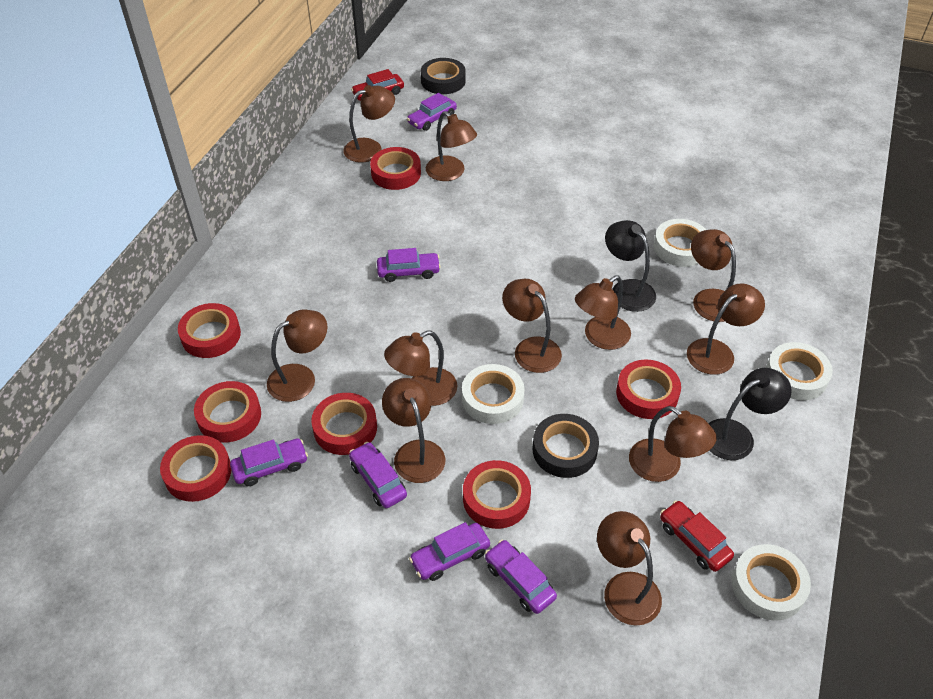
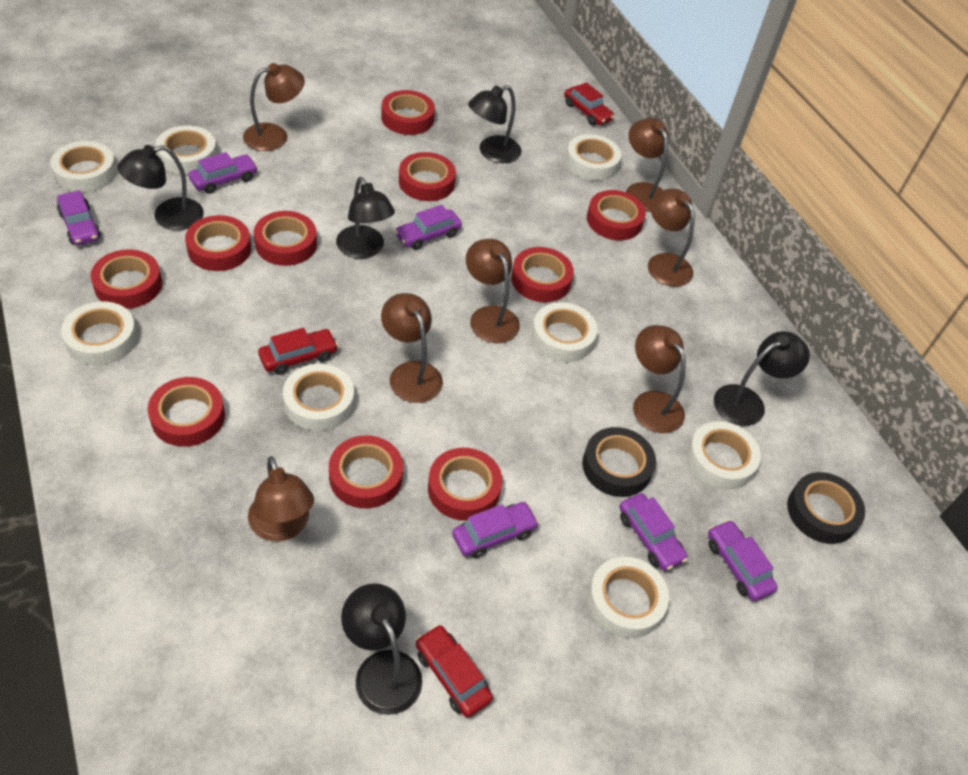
black lamp: [605,220,656,312] [708,368,792,460] = 2 -> [117,145,204,230] [336,177,395,259] [341,583,422,715] [468,85,521,163] [714,331,810,426] = 5
brown lamp: [267,309,327,402] [343,85,395,163] [382,378,445,483] [384,331,457,406] [426,111,477,181] [502,279,562,373] [575,275,631,350] [597,511,662,626] [629,406,717,482] [687,283,765,375] [691,229,736,322] = 11 -> [243,63,305,151] [248,456,314,541] [381,293,443,403] [466,239,520,343] [626,118,668,212] [633,325,686,433] [648,188,695,286] = 7
red car: [351,69,404,101] [660,500,734,572] = 2 -> [258,328,338,375] [416,624,493,718] [564,82,615,125] = 3
red tape: [160,435,231,502] [178,303,241,358] [194,381,261,443] [311,393,377,455] [370,147,421,190] [463,460,531,529] [616,359,681,419] = 7 -> [91,249,162,309] [148,377,225,447] [185,215,251,271] [254,211,317,266] [329,435,403,508] [381,90,435,135] [399,152,456,201] [428,448,502,521] [511,247,574,302] [587,190,646,240] = 10
white tape: [462,364,525,424] [654,219,706,267] [732,544,811,620] [766,342,833,400] = 4 -> [50,141,117,192] [61,302,137,365] [156,125,217,175] [283,364,354,431] [532,302,598,362] [565,134,621,181] [587,557,669,638] [687,421,761,490] = 8

